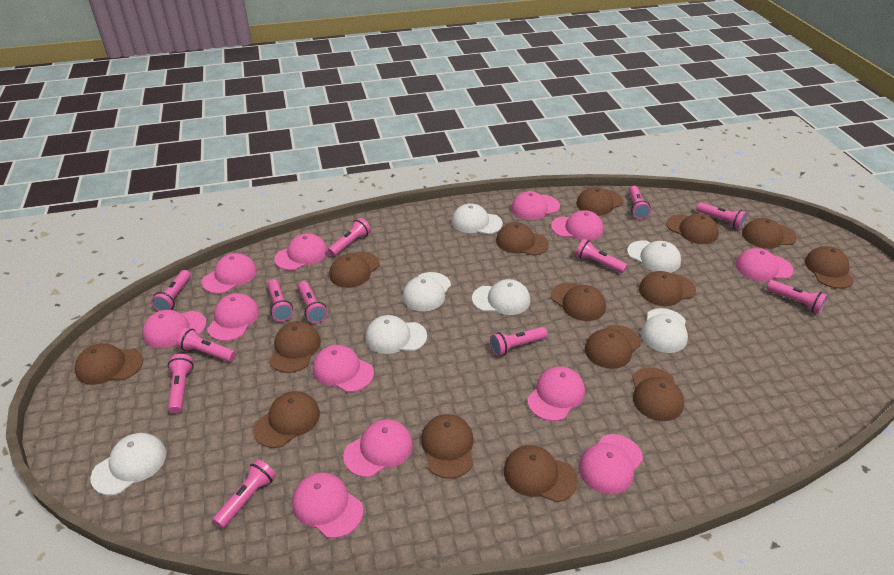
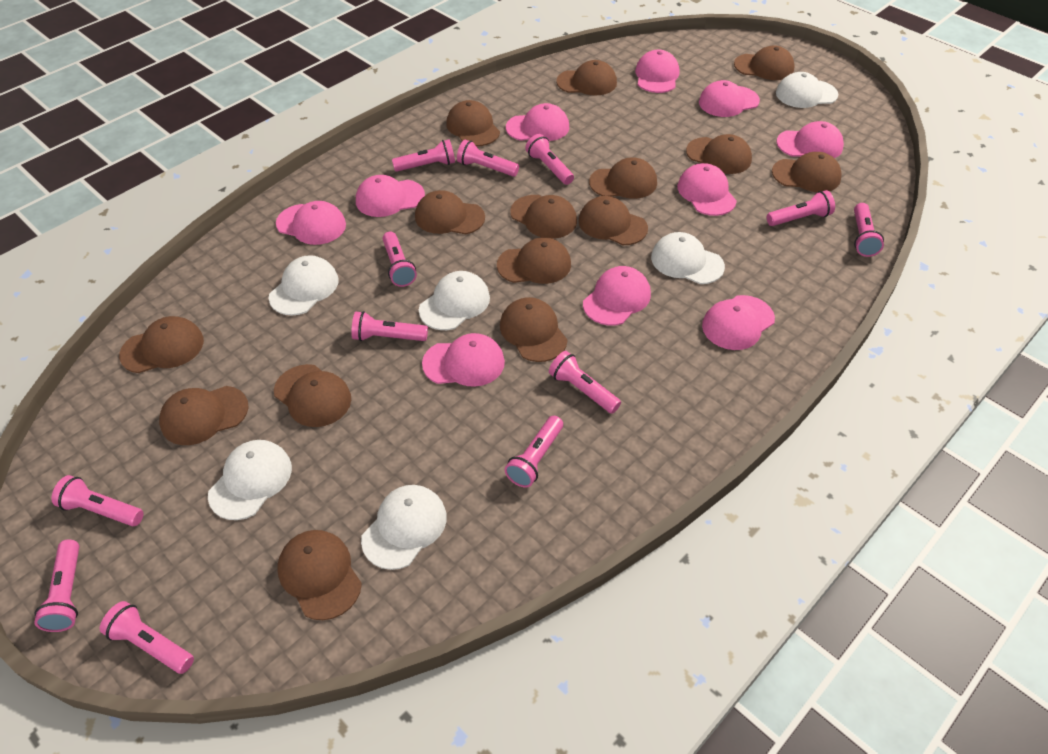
pink cap: [142,310,206,348] [202,253,257,294] [207,293,259,341] [274,233,328,271] [292,472,363,538] [313,345,374,392] [343,419,413,477] [511,191,560,220] [527,366,585,421] [551,210,604,241] [579,434,643,494] [735,248,794,281] = 12 -> [276,201,346,245] [356,175,425,217] [422,333,505,387] [506,103,569,141] [583,266,651,326] [635,50,679,93] [677,163,737,216] [699,80,760,117] [702,295,775,350] [777,121,844,158] = 10
white cap: [90,433,166,495] [365,315,427,354] [402,272,451,311] [452,203,503,234] [472,279,530,315] [627,240,681,273] [641,308,688,353] = 7 -> [208,440,292,520] [269,255,338,315] [361,485,447,570] [419,271,490,330] [651,232,725,284] [776,72,838,108] = 6

